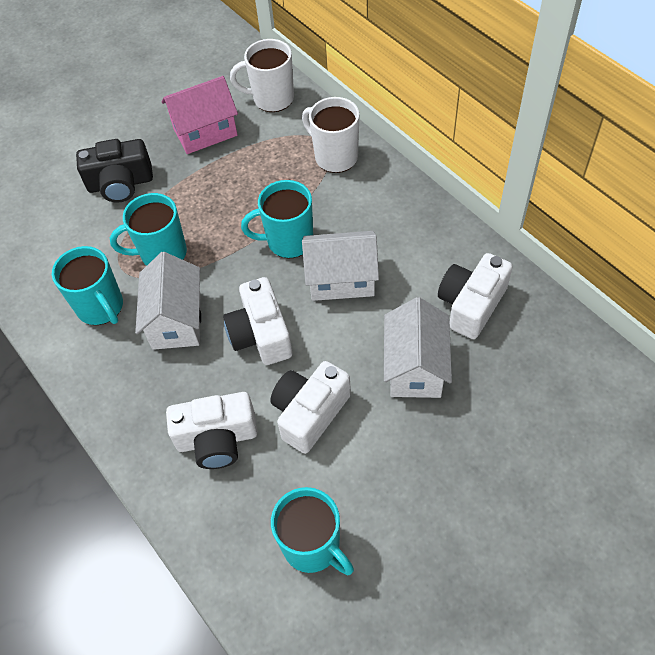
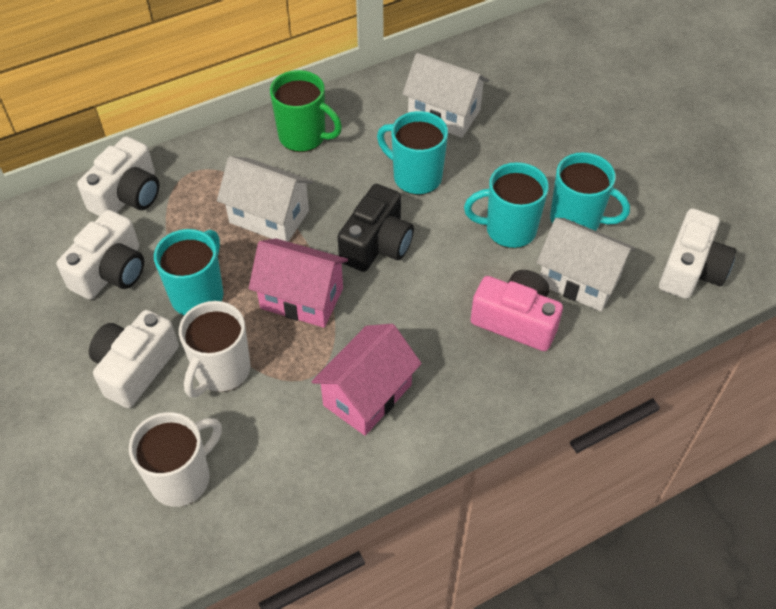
green mug: none = 0 -> [270,70,342,152] = 1
pink camera: none = 0 -> [471,270,563,351] = 1
pink house: [162,76,238,154] = 1 -> [249,238,348,328] [312,324,422,436] = 2

